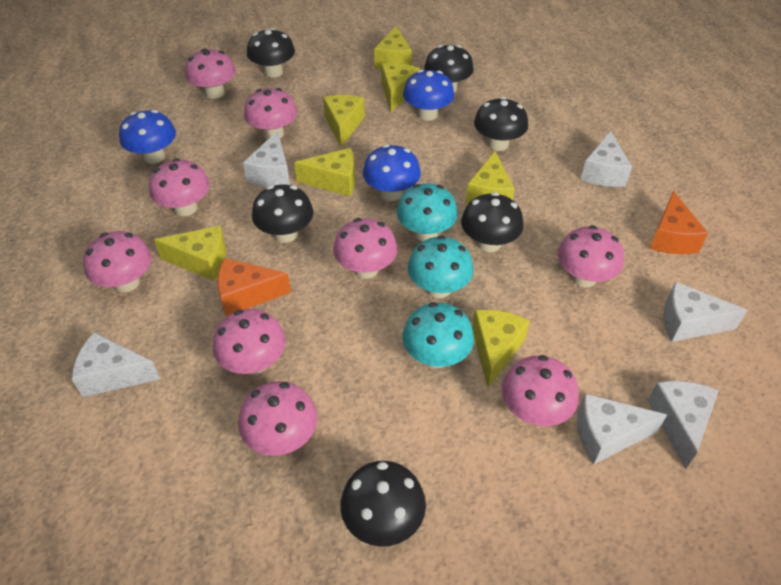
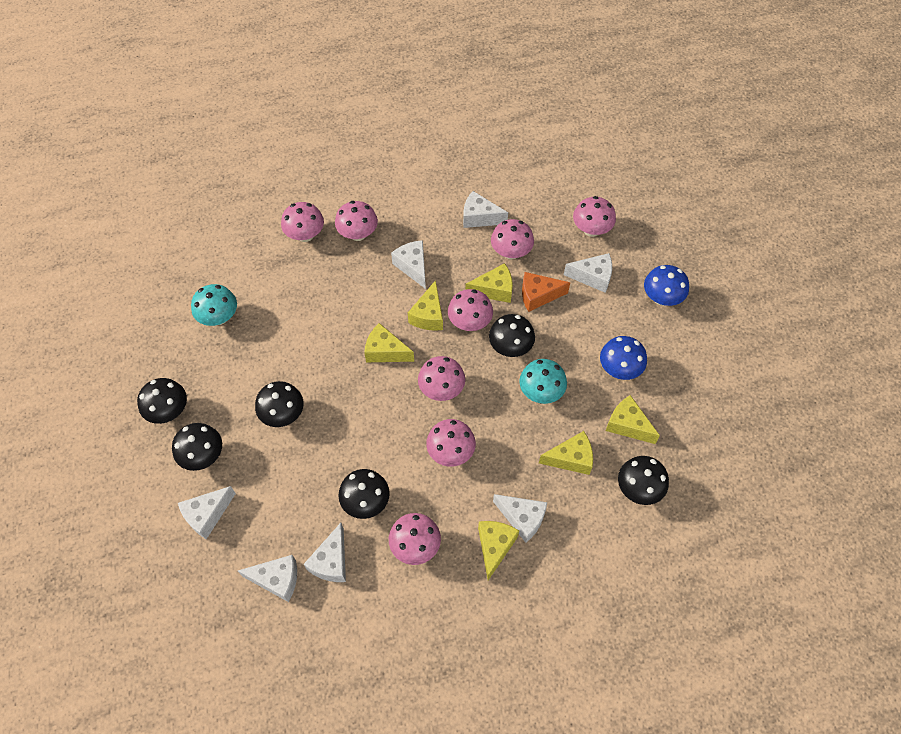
blue mushroom: [119,110,176,164] [363,144,421,201] [403,70,454,121] = 3 -> [600,336,647,380] [644,265,689,306] = 2
orange cheese: [217,258,291,316] [649,191,708,254] = 2 -> [522,272,570,312] = 1
pink mushroom: [83,231,152,293] [149,158,210,216] [185,48,236,99] [213,309,286,375] [238,381,317,456] [244,88,297,139] [333,218,398,279] [502,355,579,426] [557,225,624,287] = 9 -> [281,202,324,242] [335,201,378,241] [389,513,441,565] [418,356,465,401] [426,419,476,467] [448,289,493,331] [491,219,534,260] [573,196,616,237] = 8
turquoise mushroom: [397,184,458,241] [402,302,474,368] [407,236,474,298] = 3 -> [191,284,237,326] [519,359,567,404] = 2
white cheese: [72,332,160,397] [243,131,290,187] [577,394,667,465] [581,131,632,187] [648,381,719,469] [663,282,748,342] = 6 -> [178,486,236,539] [238,555,297,602] [304,523,346,582] [391,240,426,289] [463,191,508,228] [493,494,547,543] [564,253,612,293] = 7
yellow cheese: [154,225,226,281] [294,148,355,196] [323,95,365,147] [374,26,412,69] [381,63,420,112] [466,151,515,204] [472,309,530,387] = 7 -> [364,323,414,362] [408,280,443,331] [465,263,513,303] [478,521,519,580] [539,431,593,475] [606,395,660,444] = 6

